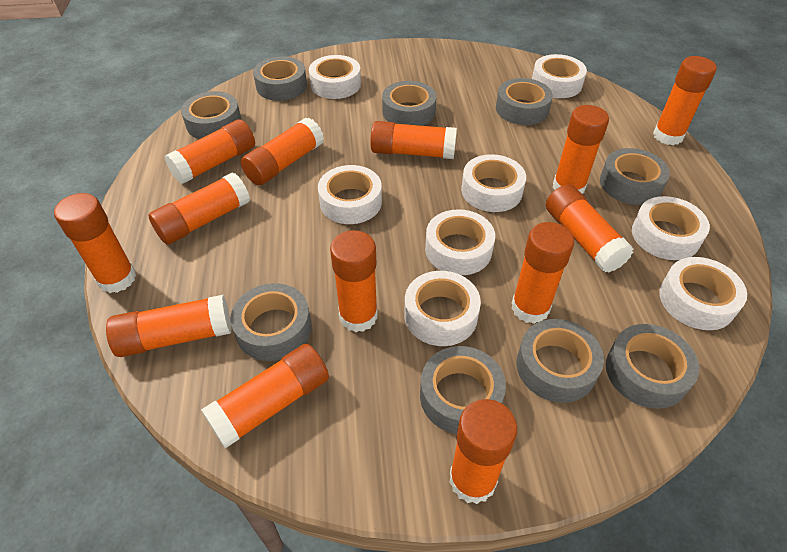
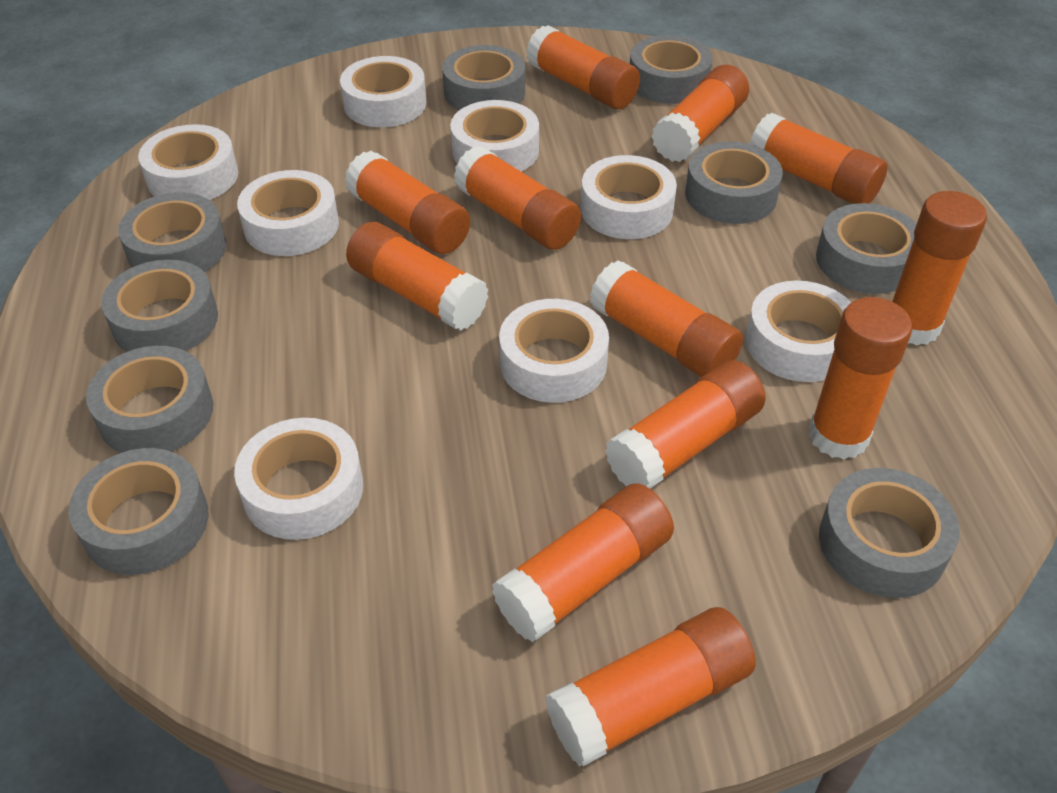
orange glue stick: [54,193,136,293] [106,295,231,357] [148,172,250,245] [165,119,255,184] [201,344,329,449] [241,118,324,185] [330,230,378,332] [370,121,457,159] [449,399,517,504] [511,222,574,324] [546,184,634,272] [552,105,609,194] [653,56,717,145] = 13 -> [345,151,470,254] [346,222,488,331] [453,146,581,250] [492,484,674,642] [526,25,640,109] [545,607,756,766] [590,260,743,377] [605,360,766,489] [651,65,749,162] [750,113,888,204] [809,297,912,459] [892,191,987,345] = 12

